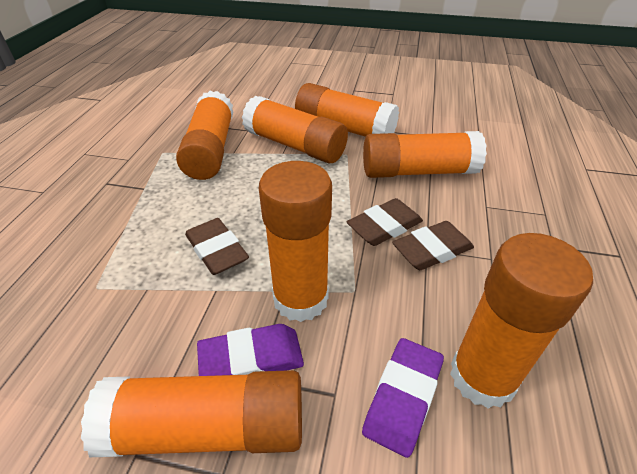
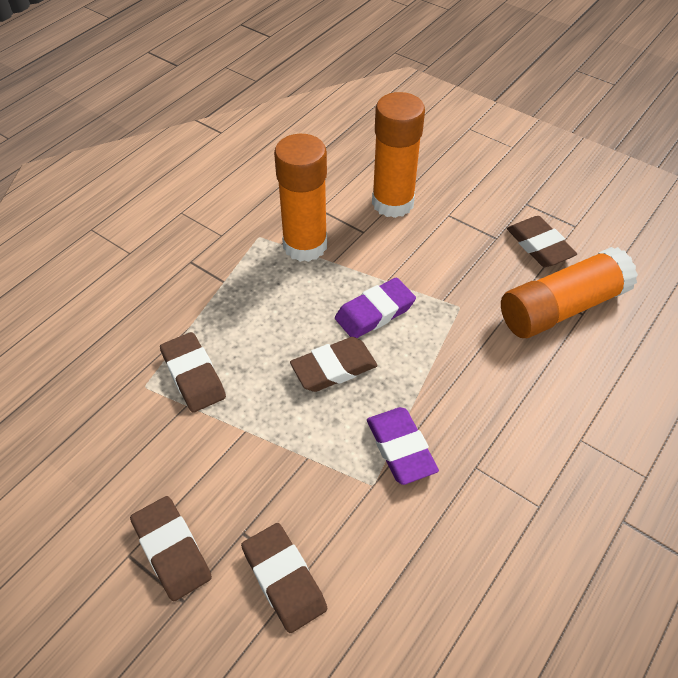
brown eraser: [185,218,249,275] [347,198,423,246] [392,221,474,270] = 3 -> [130,496,212,601] [160,332,226,413] [241,523,327,633] [290,337,378,392] [507,216,577,267] = 5
orange glue stick: [81,370,302,457] [176,91,234,180] [242,96,348,163] [259,161,332,322] [295,83,399,137] [363,131,487,178] [450,233,593,409] = 7 -> [274,134,327,262] [372,92,425,218] [501,247,638,338] = 3

